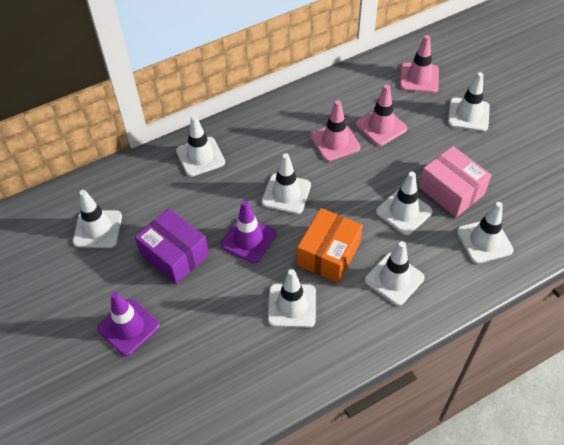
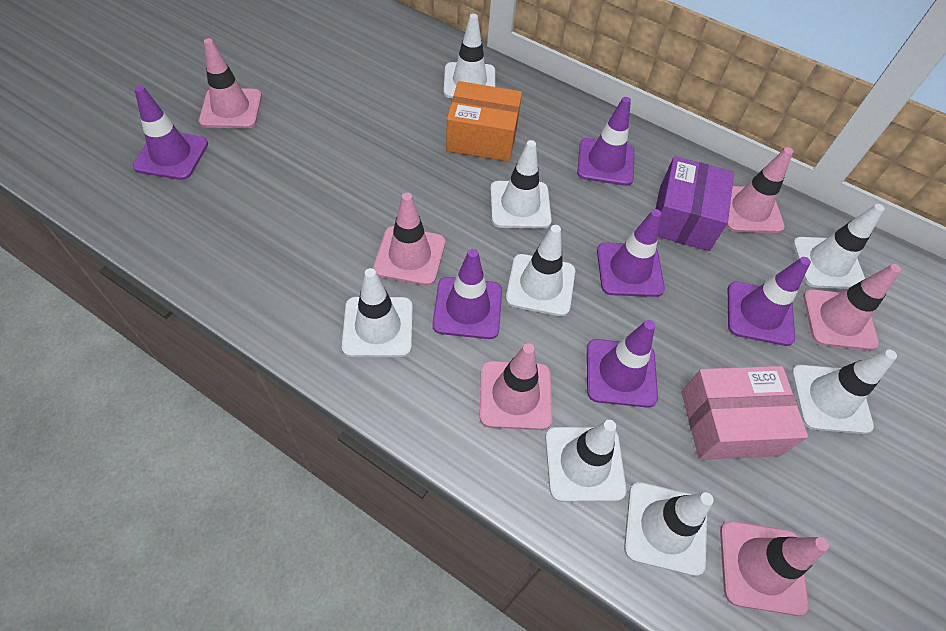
pink traffic cone: [311,100,361,161] [356,84,407,146] [400,35,439,93] = 3 -> [199,38,262,128] [373,193,445,286] [480,343,552,430] [720,521,829,616] [726,147,793,233] [803,264,901,350] = 6
purple traffic cone: [97,292,160,356] [220,200,276,263] = 2 -> [132,85,208,180] [432,249,502,339] [577,97,635,186] [587,320,658,408] [597,209,665,297] [728,257,811,346] = 6

